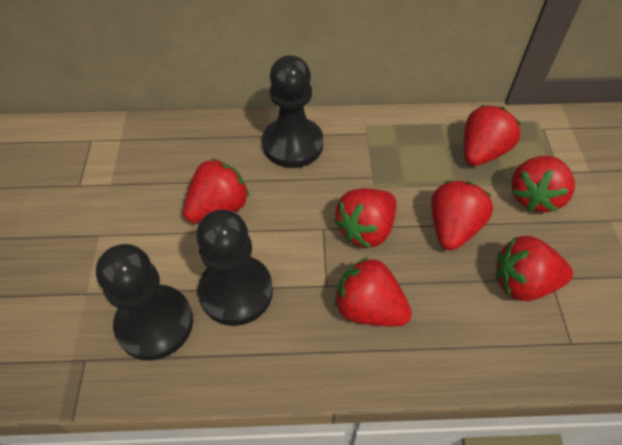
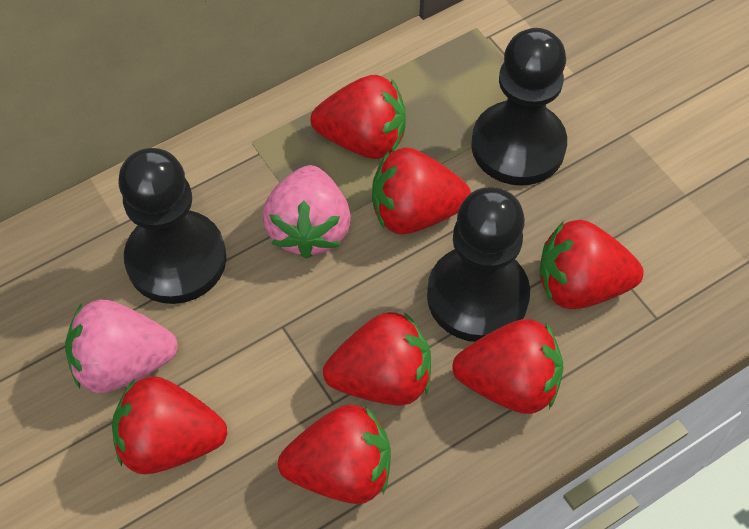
pink strawberry: none = 0 -> [65,300,178,393] [262,165,351,259] = 2

